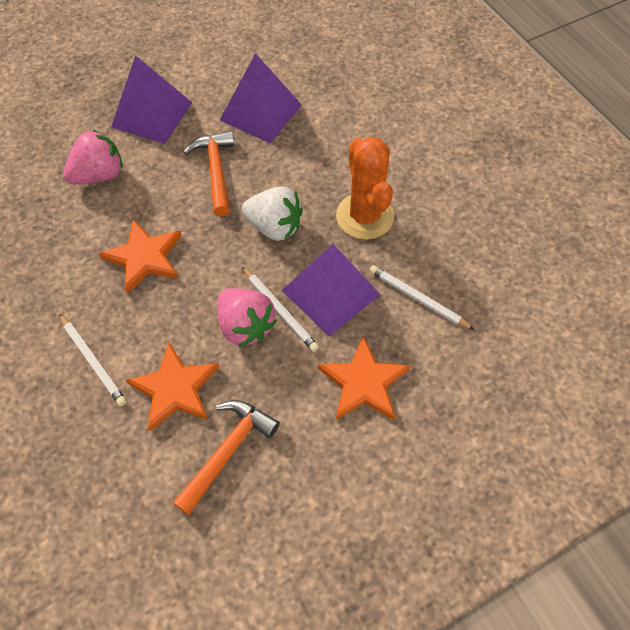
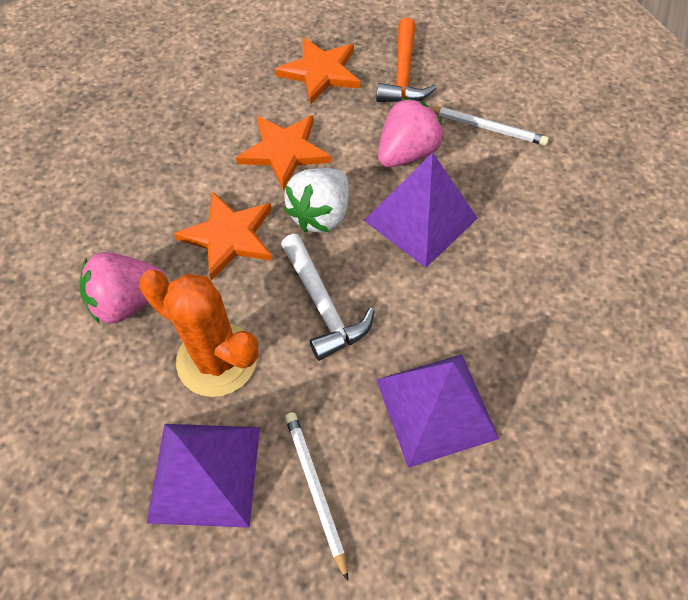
orange hammer: [173,400,280,515] [184,131,235,217] = 2 -> [376,17,437,102] = 1
white hammer: none = 0 -> [281,234,375,361] = 1
white pencil: [59,314,127,406] [242,267,319,352] [369,265,475,330] = 3 -> [285,412,348,581] [429,106,549,145] = 2

